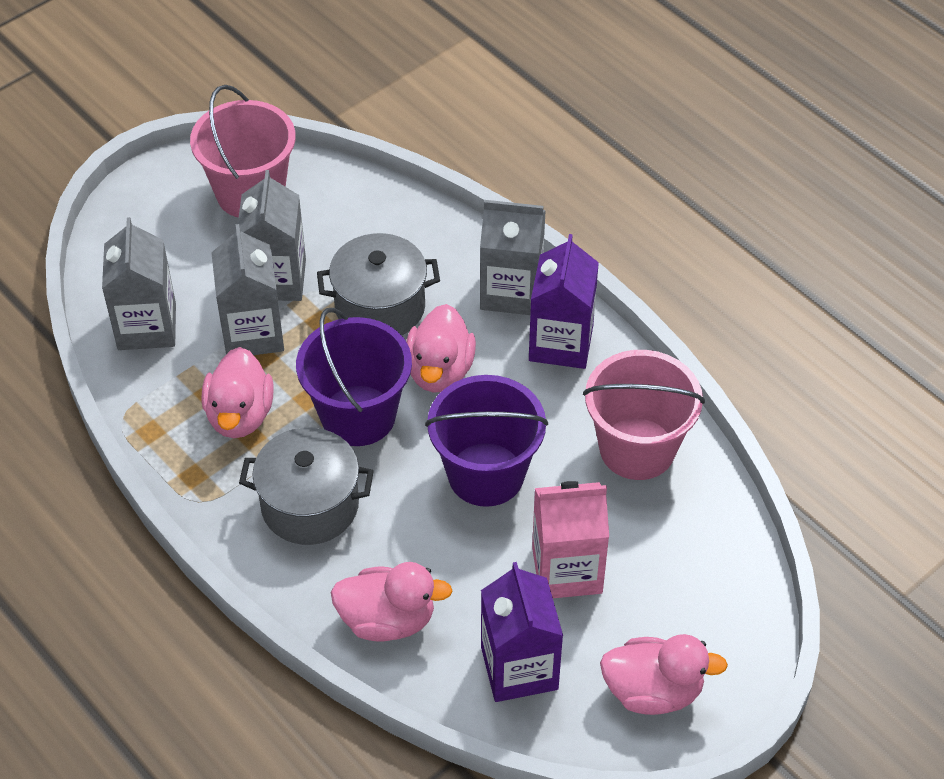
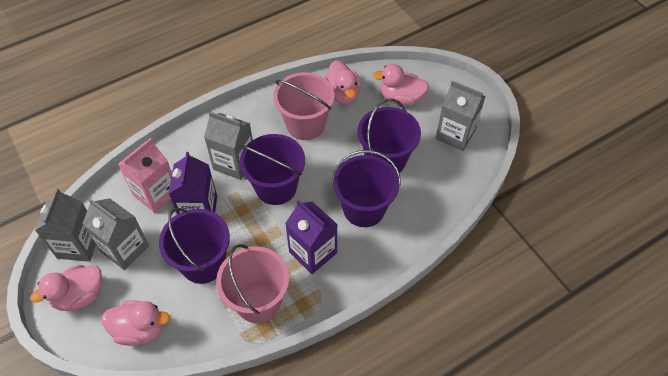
grey pot: [239,427,374,545] [317,233,440,336] = 2 -> none = 0
purple bucket: [296,308,412,446] [425,375,548,507] = 2 -> [159,208,230,284] [240,134,305,205] [332,150,401,227] [357,98,421,173] = 4

